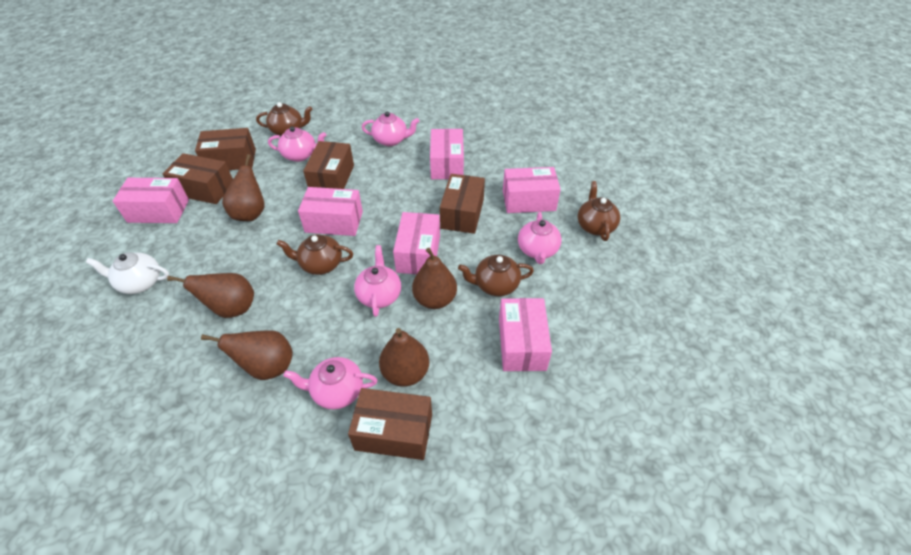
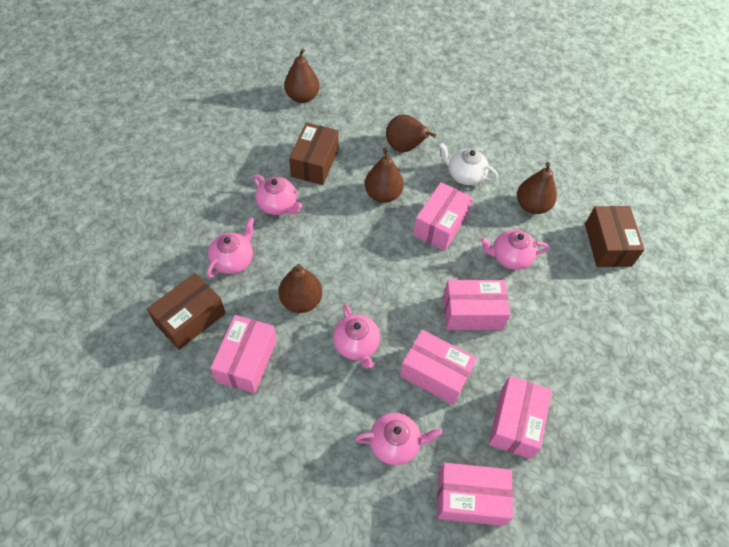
brown box: [162,153,233,204] [195,128,256,170] [303,141,354,189] [348,388,432,460] [440,174,485,234] = 5 -> [147,273,226,350] [289,122,339,185] [585,206,645,267] = 3
brown teapot: [256,102,313,136] [276,234,353,275] [458,255,534,296] [578,181,620,241] = 4 -> none = 0

